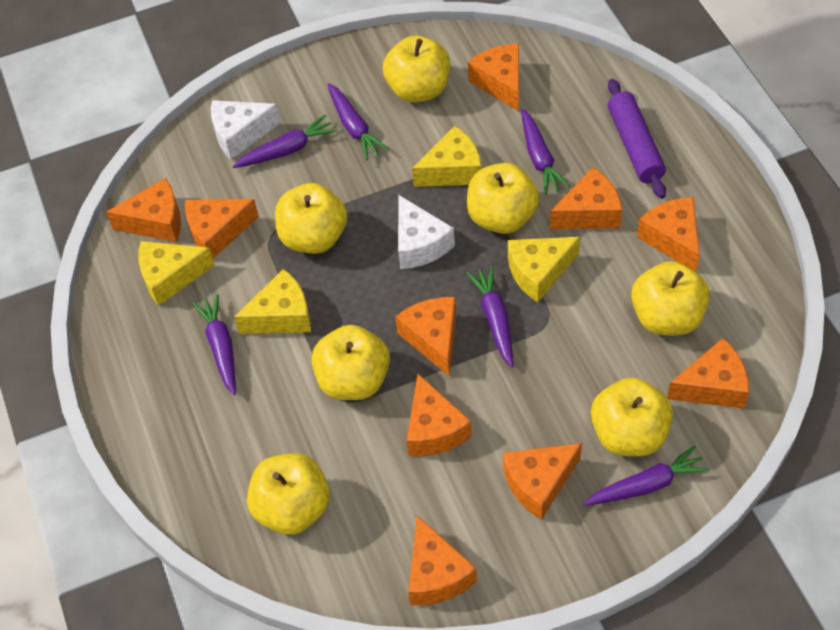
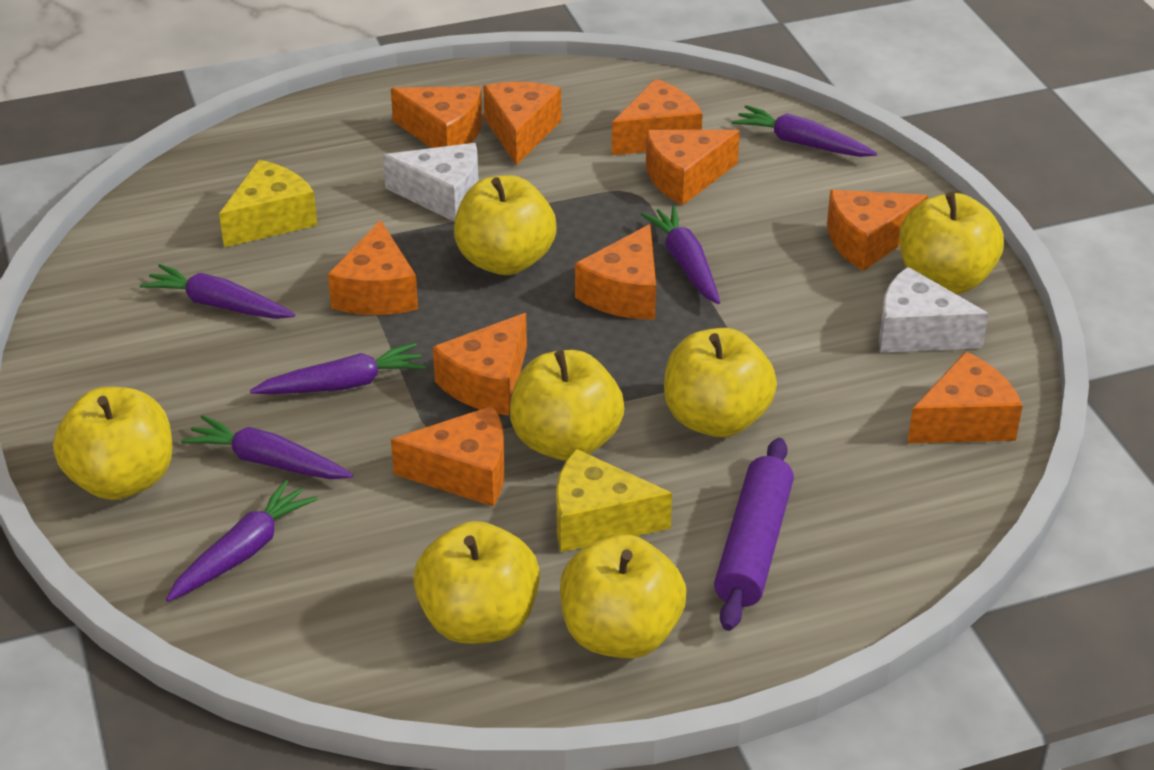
yellow cheese: [139,241,214,306] [234,269,311,334] [412,126,481,187] [508,237,580,302] = 4 -> [219,160,318,247] [556,449,672,552] = 2

